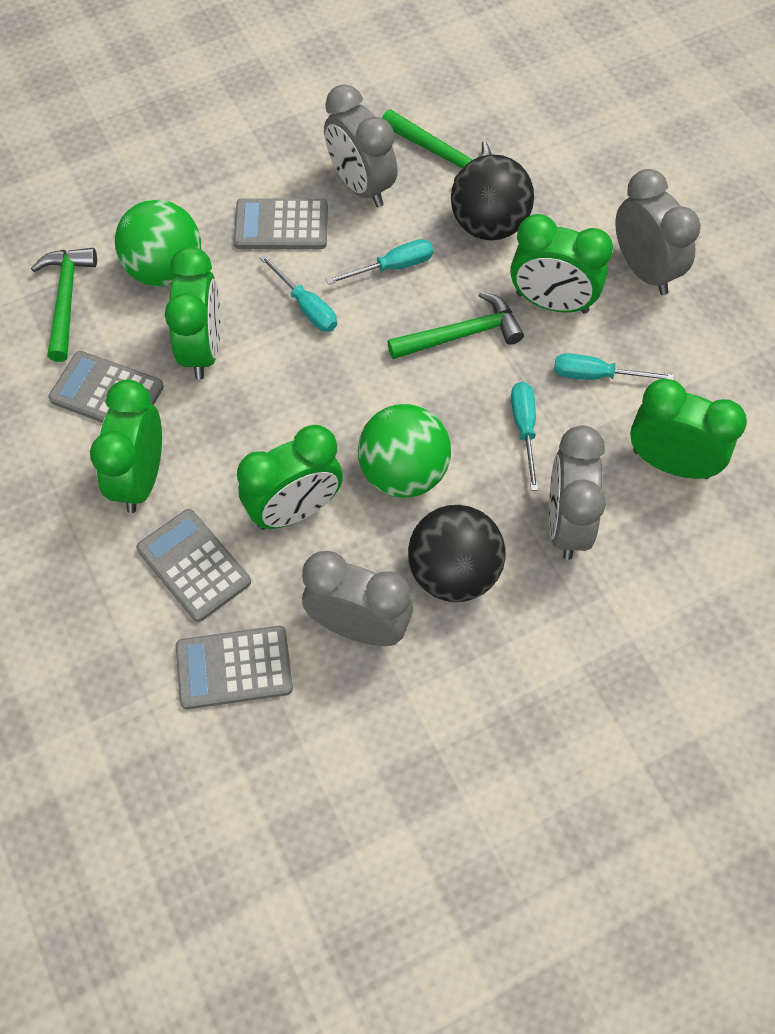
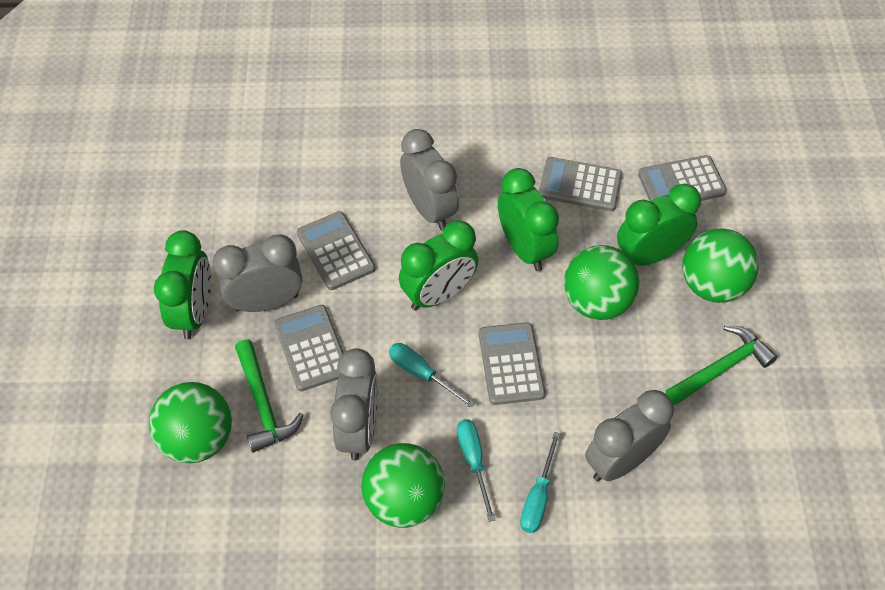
black ball: [408,505,506,602] [451,154,534,241] = 2 -> none = 0
green ball: [115,200,201,287] [358,404,451,498] = 2 -> [149,382,232,463] [361,443,445,528] [564,245,639,320] [682,228,759,303] = 4
green clock: [90,379,162,513] [165,247,221,380] [237,425,343,530] [511,214,613,314] [630,378,747,479] = 5 -> [154,230,211,339] [399,220,478,310] [498,168,559,271] [617,183,701,266] = 4
green hammer: [31,248,97,362] [382,109,492,181] [387,291,524,359] = 3 -> [235,339,304,453] [666,326,777,405] = 2
grey calculator: [48,351,164,423] [137,509,251,622] [176,626,293,709] [234,198,328,249] = 4 -> [274,305,344,391] [297,211,375,290] [479,322,545,405] [539,157,622,211] [638,155,727,201] = 5
turquoise screwdriver: [259,254,337,332] [326,239,433,285] [511,382,539,491] [554,353,674,380] = 4 -> [389,343,475,408] [457,419,495,522] [520,432,561,533] = 3

